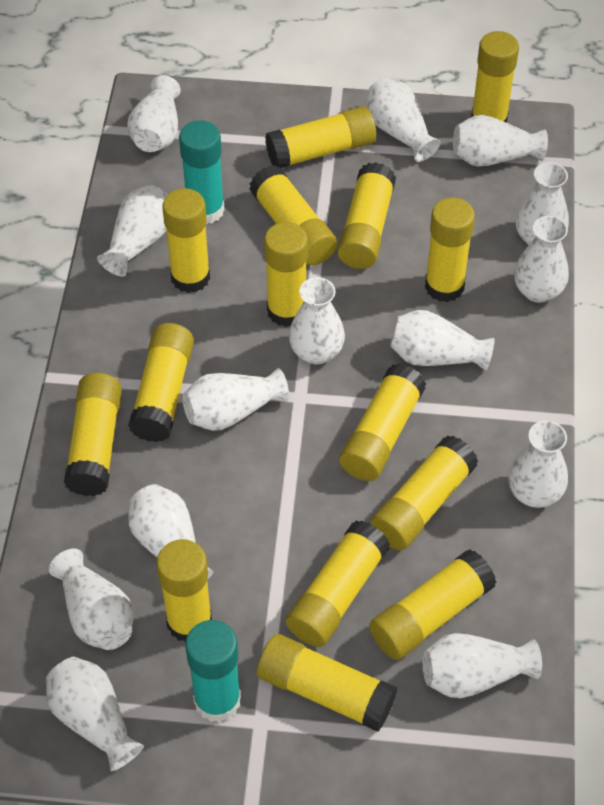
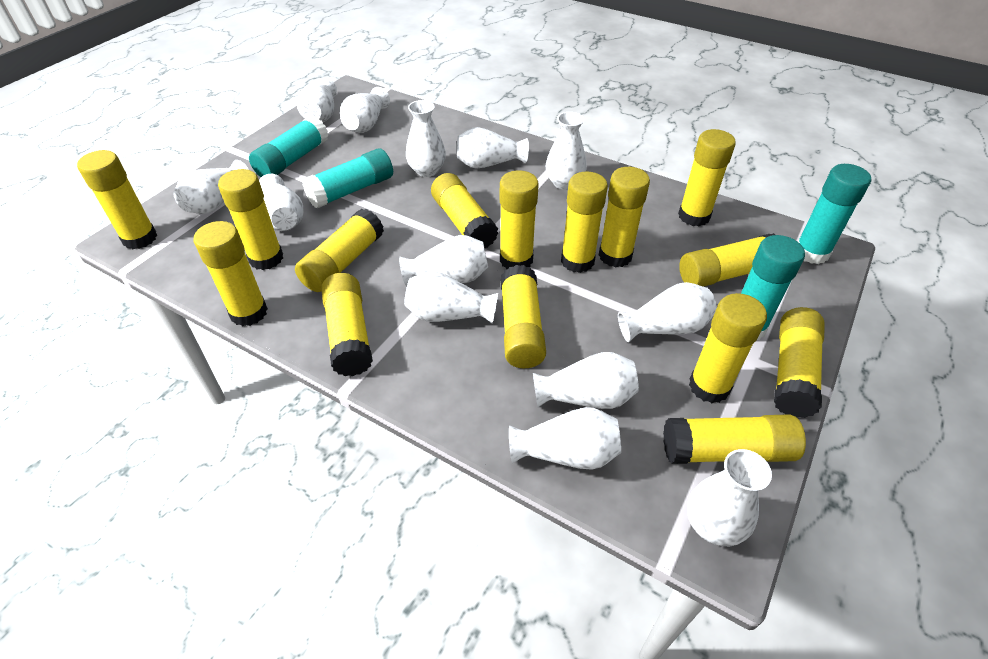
turquoise glue stick: [179,120,225,224] [185,620,241,722] = 2 -> [249,116,329,177] [302,148,393,208] [741,235,805,340] [798,164,871,264] = 4
white vase: [46,657,144,772] [49,549,134,650] [97,185,168,277] [127,75,181,152] [128,484,213,579] [183,368,289,431] [289,277,345,364] [367,78,441,162] [390,310,495,371] [422,633,542,698] [453,115,548,167] [508,421,568,508] [514,216,569,303] [515,162,569,245] = 14 -> [173,160,249,214] [259,174,304,231] [297,77,337,122] [340,87,390,133] [399,235,488,286] [404,271,498,324] [406,100,446,177] [456,127,529,169] [509,407,621,470] [533,352,639,409] [545,112,587,190] [618,282,717,342] [687,449,772,546] = 13

